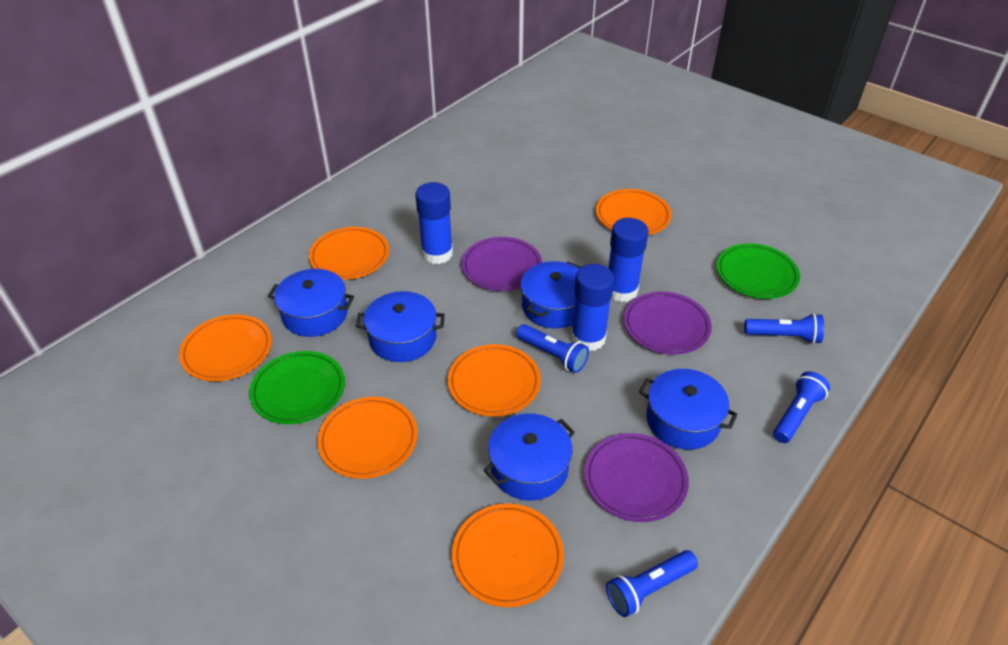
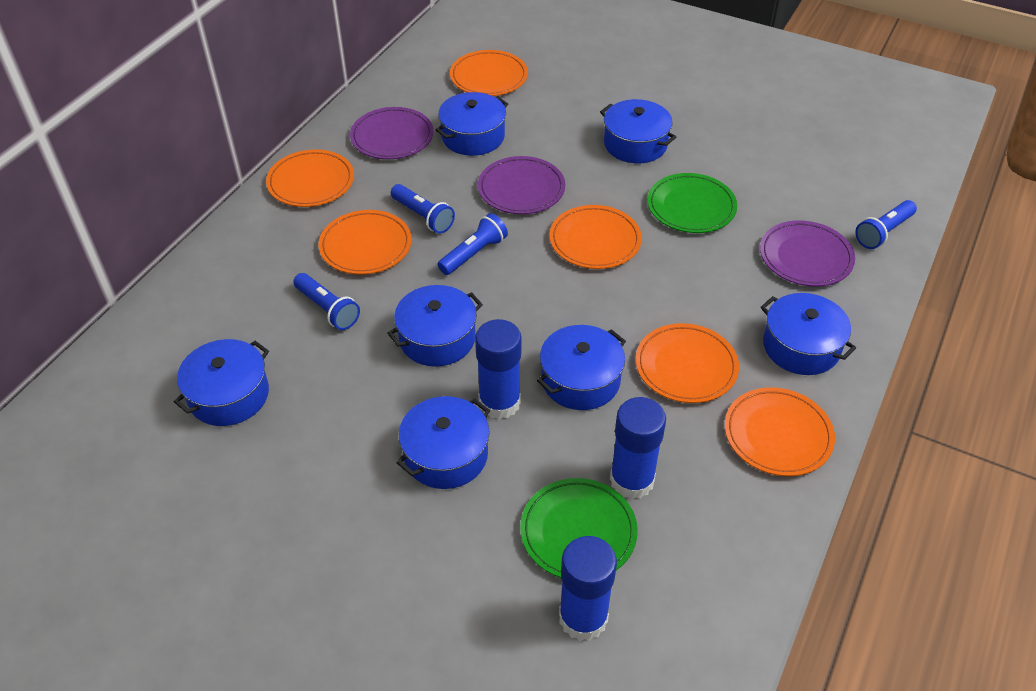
blue pot: [268,269,354,337] [356,291,445,362] [483,413,575,501] [520,261,581,329] [639,369,738,450] = 5 -> [174,339,269,426] [388,285,483,367] [397,396,490,489] [435,92,508,156] [537,325,626,410] [600,99,676,163] [761,293,856,375] = 7

